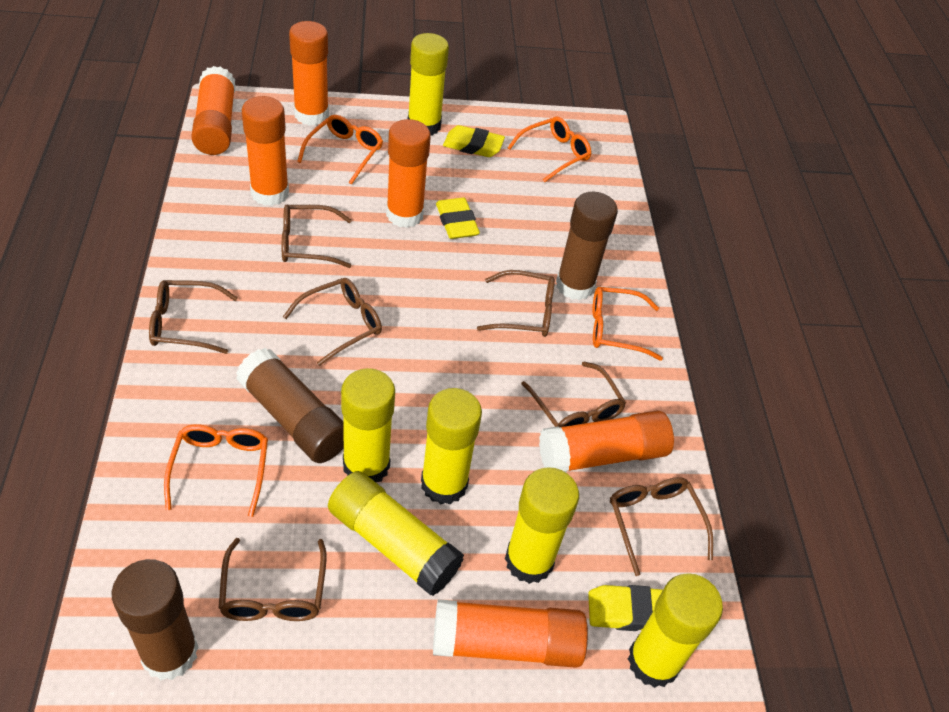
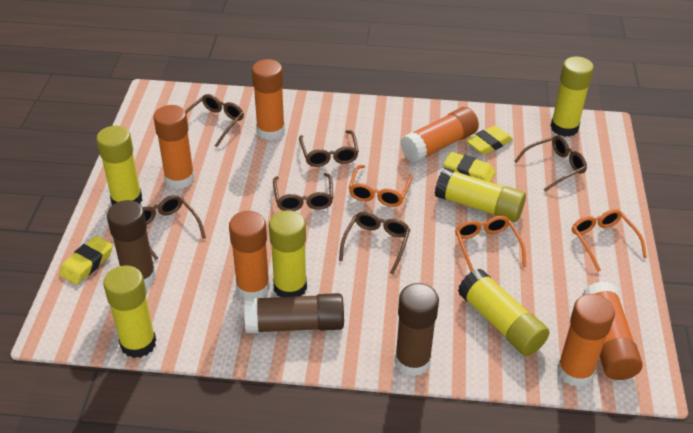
brown glasses: [149,280,238,354] [219,538,327,621] [282,205,352,268] [283,278,382,366] [477,270,555,337] [521,361,626,427] [610,477,713,576] = 7 -> [143,195,206,260] [185,94,244,147] [273,173,333,211] [299,130,359,167] [339,212,410,274] [514,136,587,192] = 6
orange glasses: [164,424,268,517] [297,115,383,185] [507,116,592,182] [593,287,663,361] = 4 -> [349,165,413,207] [455,216,526,272] [572,209,647,272] = 3

